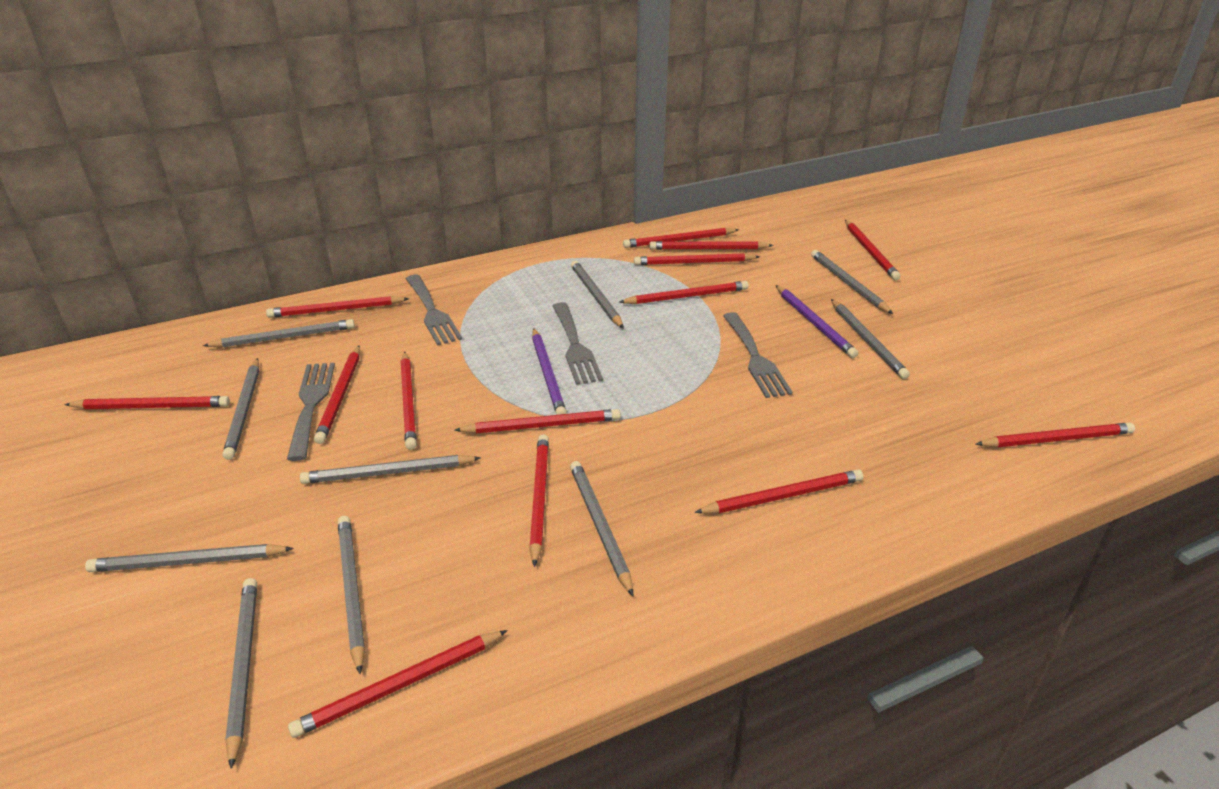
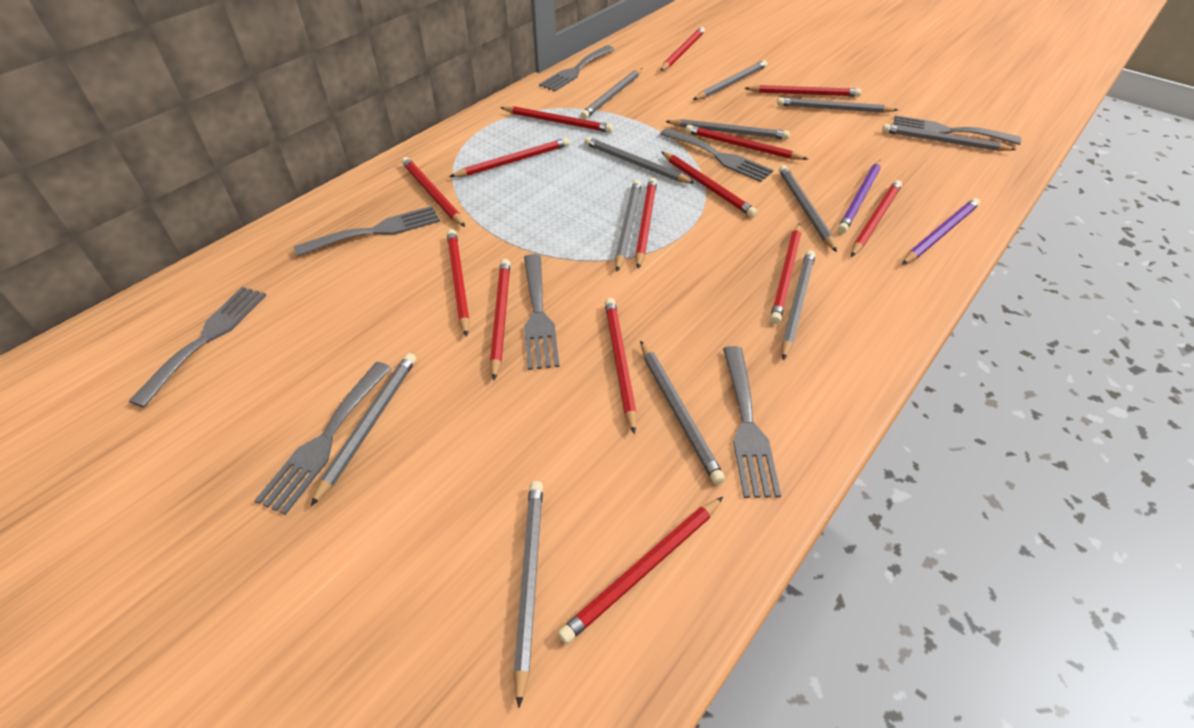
grey fork: [287,363,335,461] [406,275,462,346] [553,302,603,385] [723,312,793,398] = 4 -> [128,287,266,407] [254,362,392,515] [294,206,440,257] [524,254,560,370] [539,45,615,92] [660,128,773,182] [723,346,781,498] [893,115,1021,145] = 8
grey pencil: [85,544,294,572] [203,319,355,348] [223,358,259,460] [225,578,257,769] [300,455,481,484] [338,516,365,674] [570,461,633,596] [571,261,624,329] [811,250,893,314] [831,299,910,379] = 10 -> [311,353,416,506] [513,481,543,708] [581,68,643,119] [584,137,695,184] [615,180,642,272] [640,341,725,484] [665,119,790,140] [693,60,767,100] [777,97,898,113] [779,165,837,252] [782,250,815,360] [882,124,1016,151] = 12

